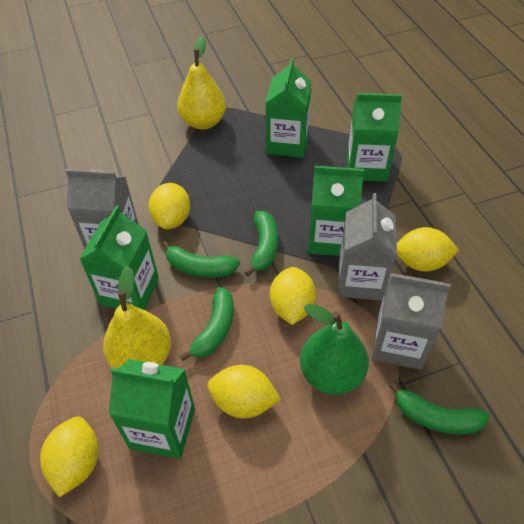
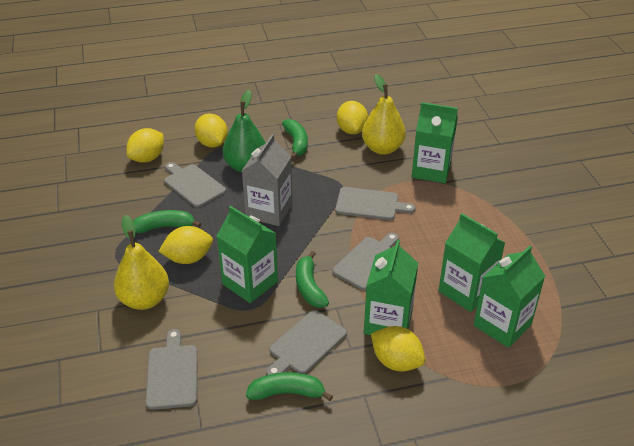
grey carton: [66,169,139,249] [337,193,397,301] [372,273,450,370] = 3 -> [242,134,292,226] = 1
grey cutting board: none = 0 -> [146,329,198,410] [164,162,226,208] [266,310,347,375] [332,233,399,290] [335,187,415,220] = 5

